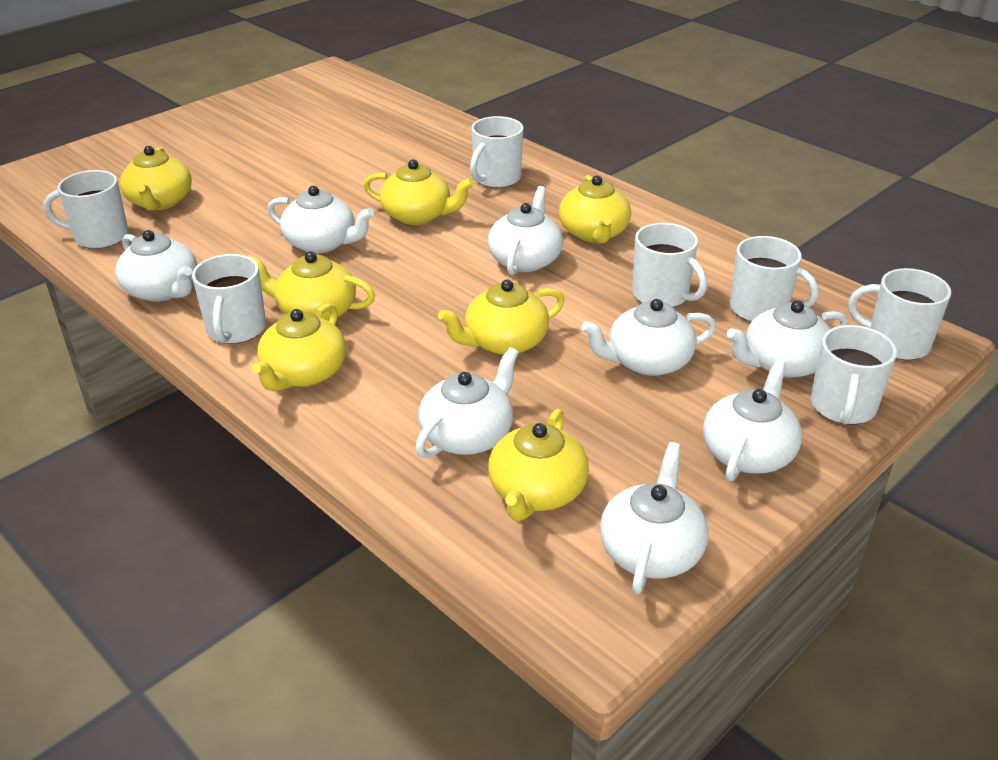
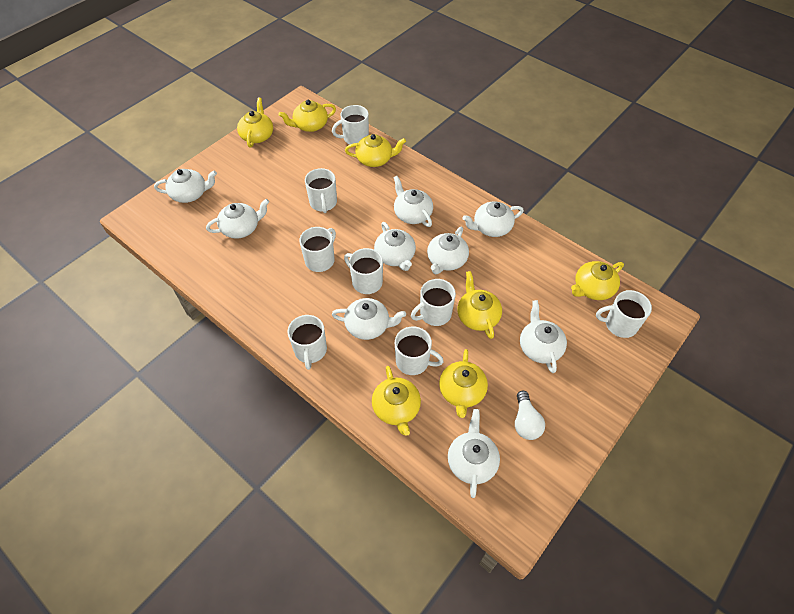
white light bulb: none = 0 -> [515,391,545,440] = 1
white mug: [44,170,128,249] [192,254,266,344] [470,116,523,188] [632,223,707,307] [730,236,819,322] [811,325,897,425] [848,268,951,360] = 7 -> [287,315,327,370] [299,227,336,272] [305,168,337,213] [332,105,369,144] [344,248,383,294] [395,326,444,375] [411,279,456,326] [596,290,652,338] = 8
white teapot: [115,230,197,302] [267,186,374,253] [415,347,519,458] [488,186,563,275] [581,299,716,376] [600,442,709,594] [703,359,802,481] [727,300,848,378] = 8 -> [154,169,217,203] [206,199,269,239] [332,298,406,340] [374,222,416,271] [393,176,433,227] [427,227,469,274] [448,409,500,498] [463,202,524,237] [520,300,567,373] = 9

